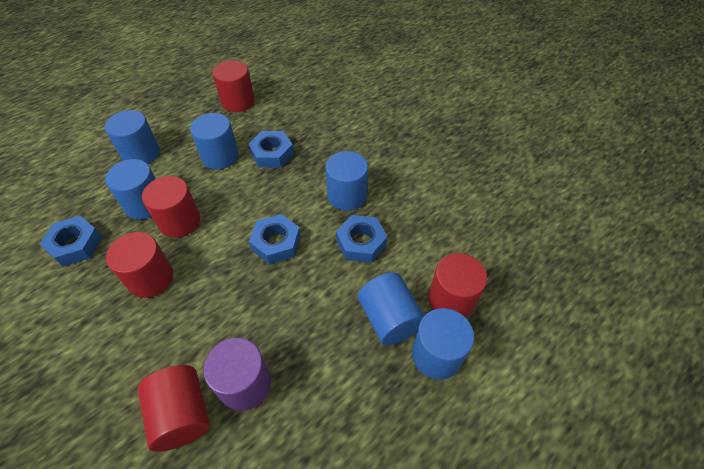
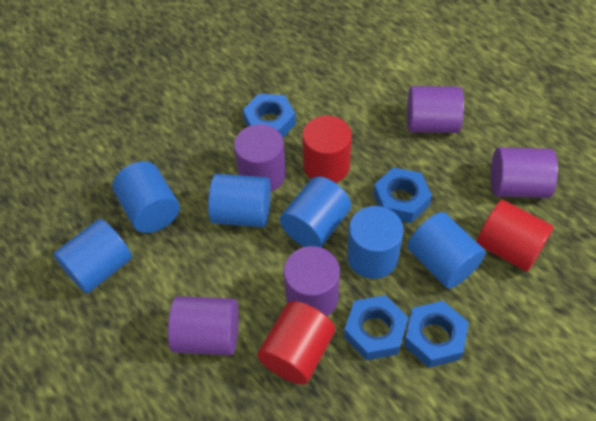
purple cylinder: [203,338,271,411] = 1 -> [168,296,239,355] [234,124,286,191] [283,246,340,316] [407,86,464,133] [491,147,558,198] = 5
red cylinder: [106,232,173,298] [138,365,210,452] [142,176,200,238] [212,60,255,112] [428,253,487,318] = 5 -> [257,301,335,385] [302,116,352,183] [476,200,554,272] = 3

